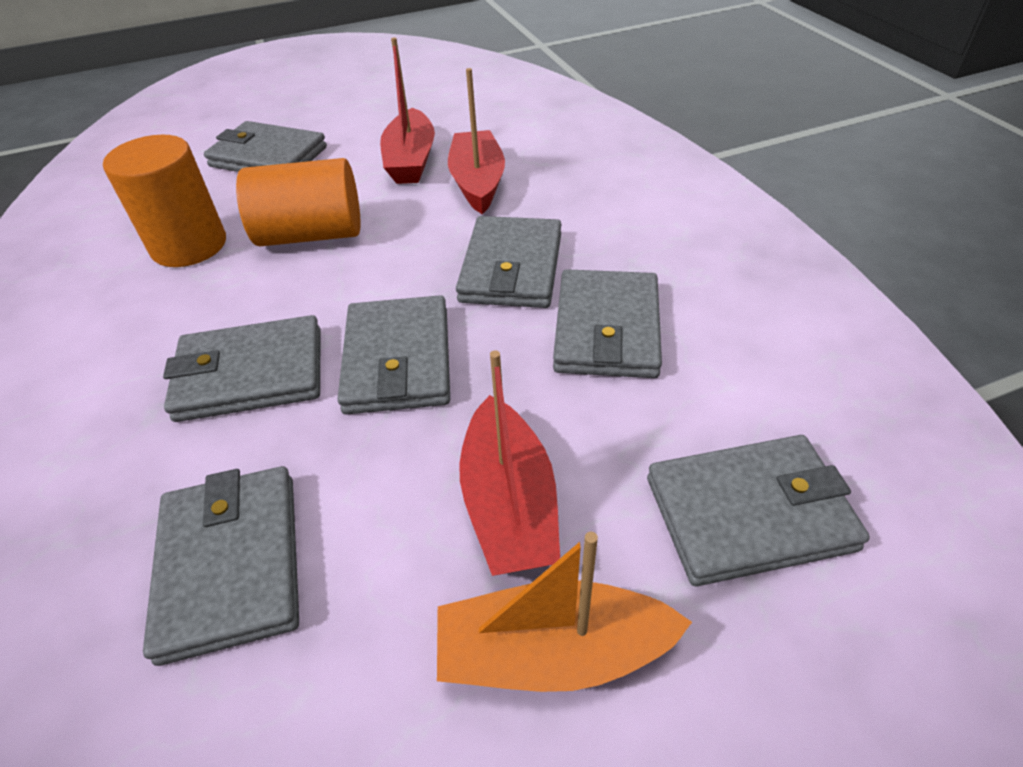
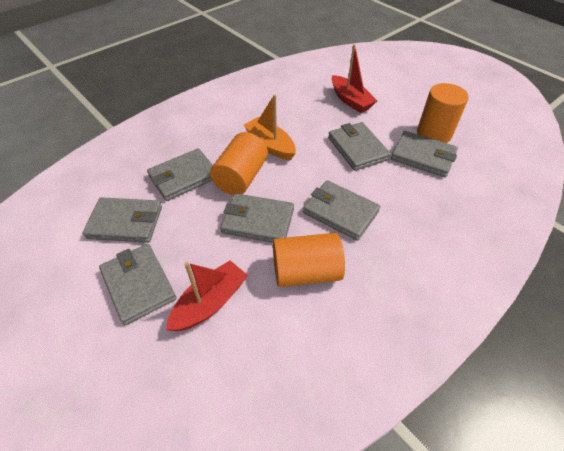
orange cylinder: [103,135,226,267] [236,158,361,247] = 2 -> [210,132,268,195] [273,233,345,287] [417,83,469,143] = 3
red boat: [380,37,435,184] [448,68,505,214] [460,350,560,576] = 3 -> [166,260,248,331] [332,44,377,113] = 2

